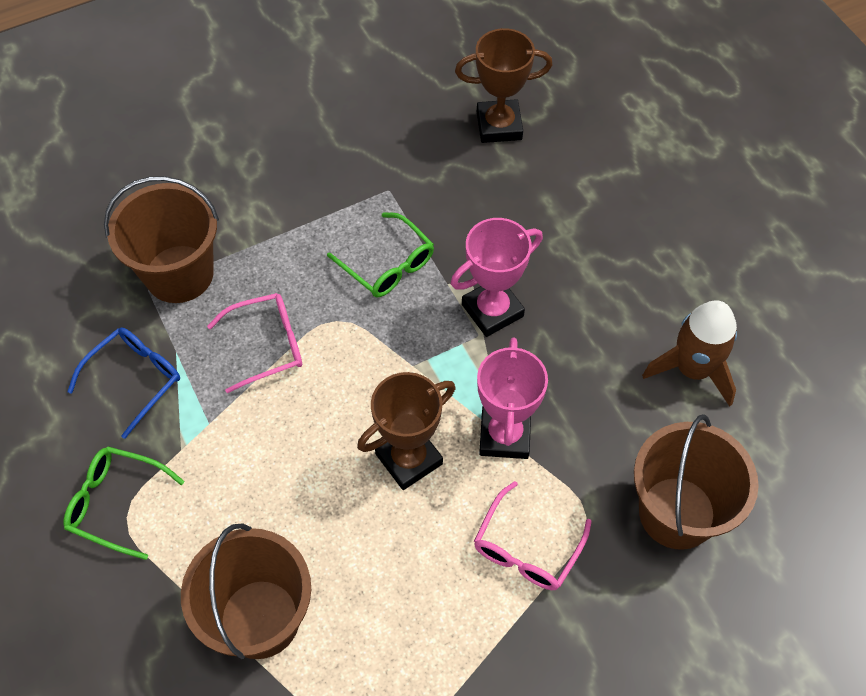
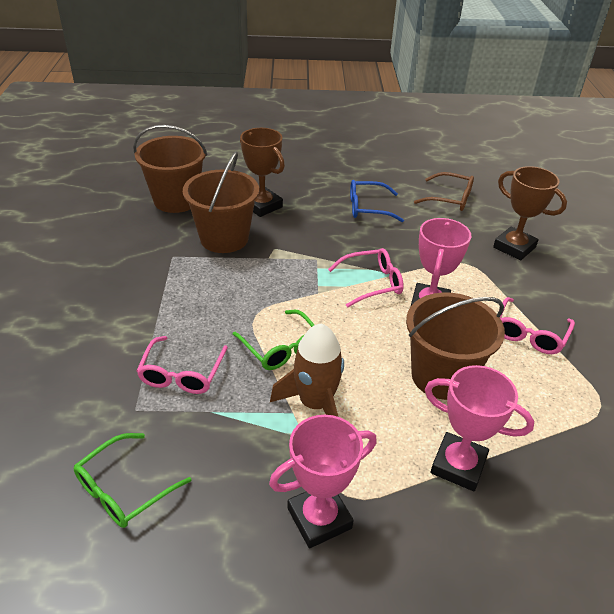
brown glasses: none = 0 -> [414,172,474,211] = 1
pink glasses: [207,293,302,393] [474,481,592,590] = 2 -> [137,336,228,394] [328,248,404,307] [500,297,575,354] = 3
pink trophy: [451,218,543,337] [477,338,548,459] = 2 -> [269,415,377,548] [411,218,471,306] [425,365,534,491] = 3

